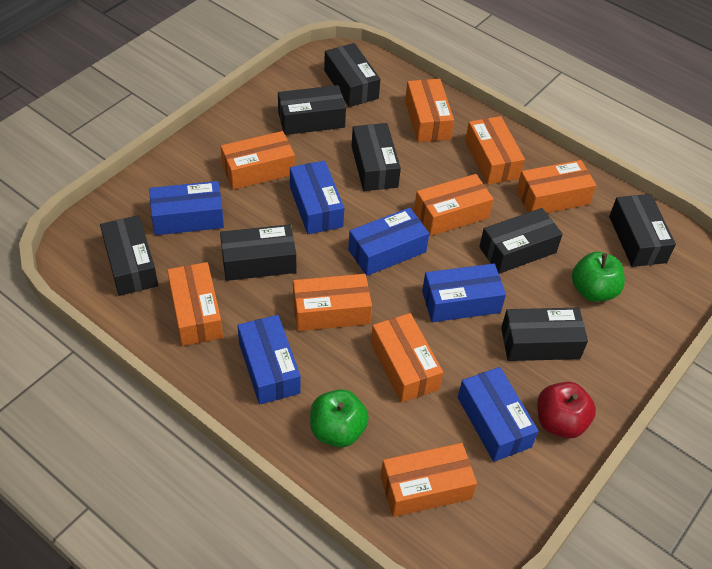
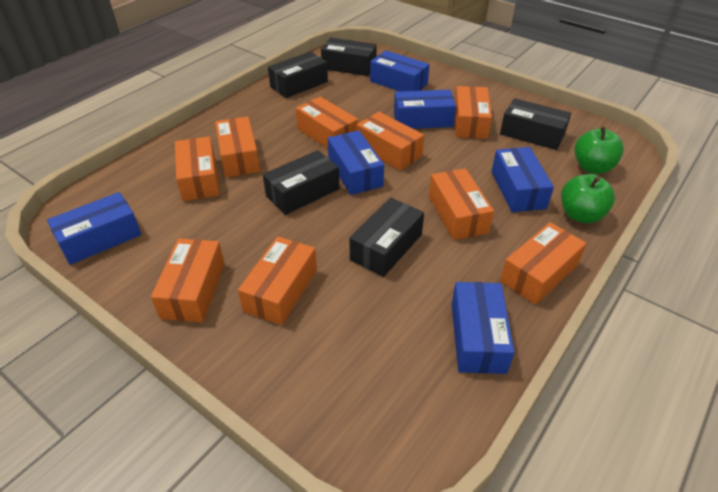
black box: [100,215,158,296] [220,224,296,281] [278,85,346,135] [324,43,380,107] [352,123,401,191] [479,208,563,274] [501,308,588,361] [609,194,676,267] = 8 -> [263,150,340,215] [268,51,328,98] [321,38,377,76] [349,198,424,277] [500,98,571,150] = 5
red apple: [537,382,596,438] = 1 -> none = 0

